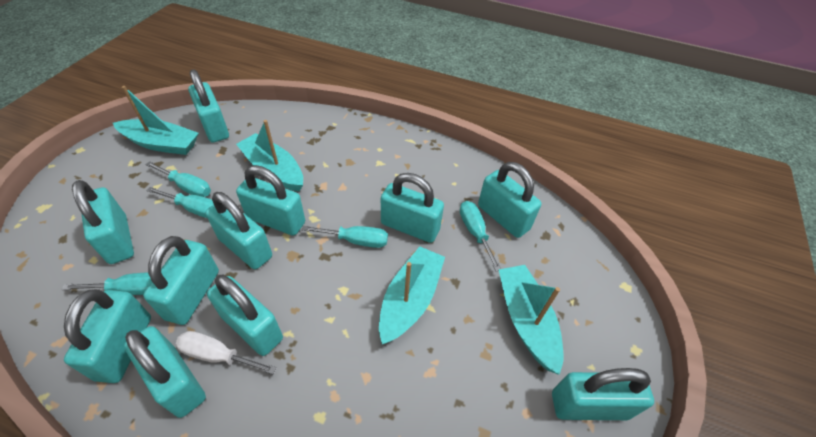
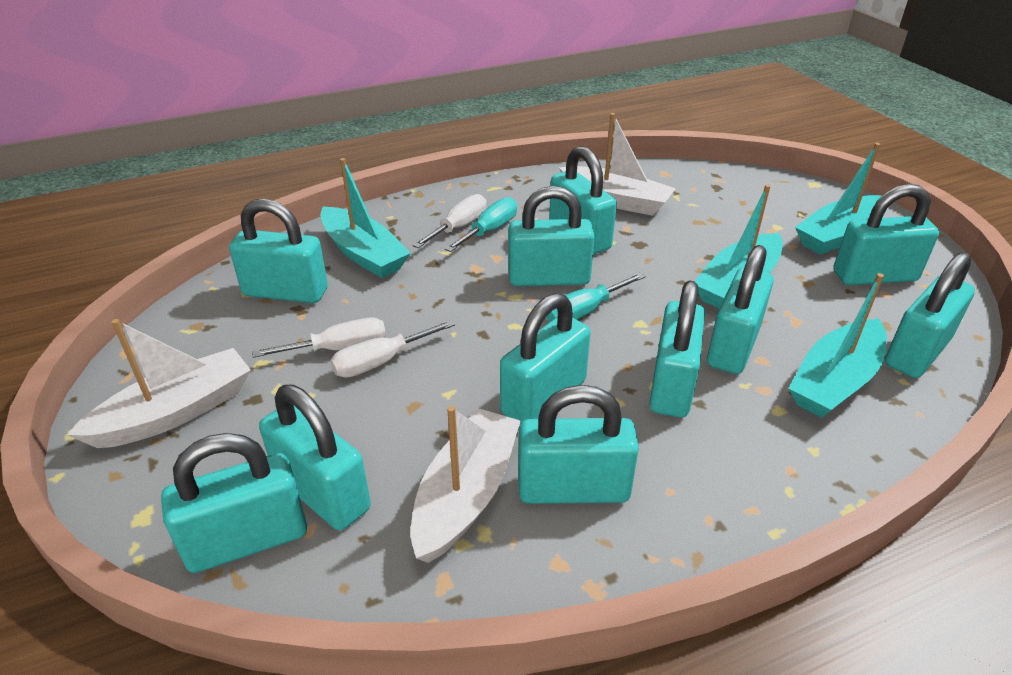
turquoise screwdriver: [62,272,152,295] [145,161,211,197] [146,187,214,218] [302,226,388,248] [460,201,501,271] = 5 -> [445,197,517,252] [546,273,646,322] = 2
white boat: none = 0 -> [67,319,251,448] [411,406,521,563] [559,113,676,216] = 3
white screwdriver: [176,331,277,375] = 1 -> [252,318,386,358] [330,320,455,378] [413,194,486,248] = 3

